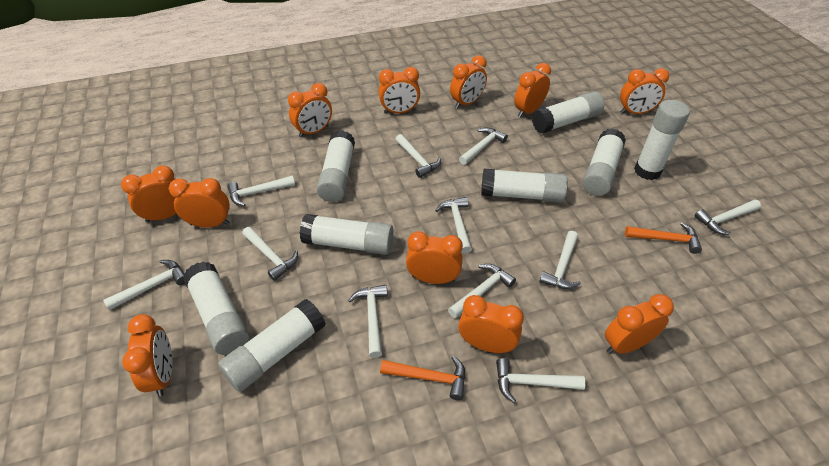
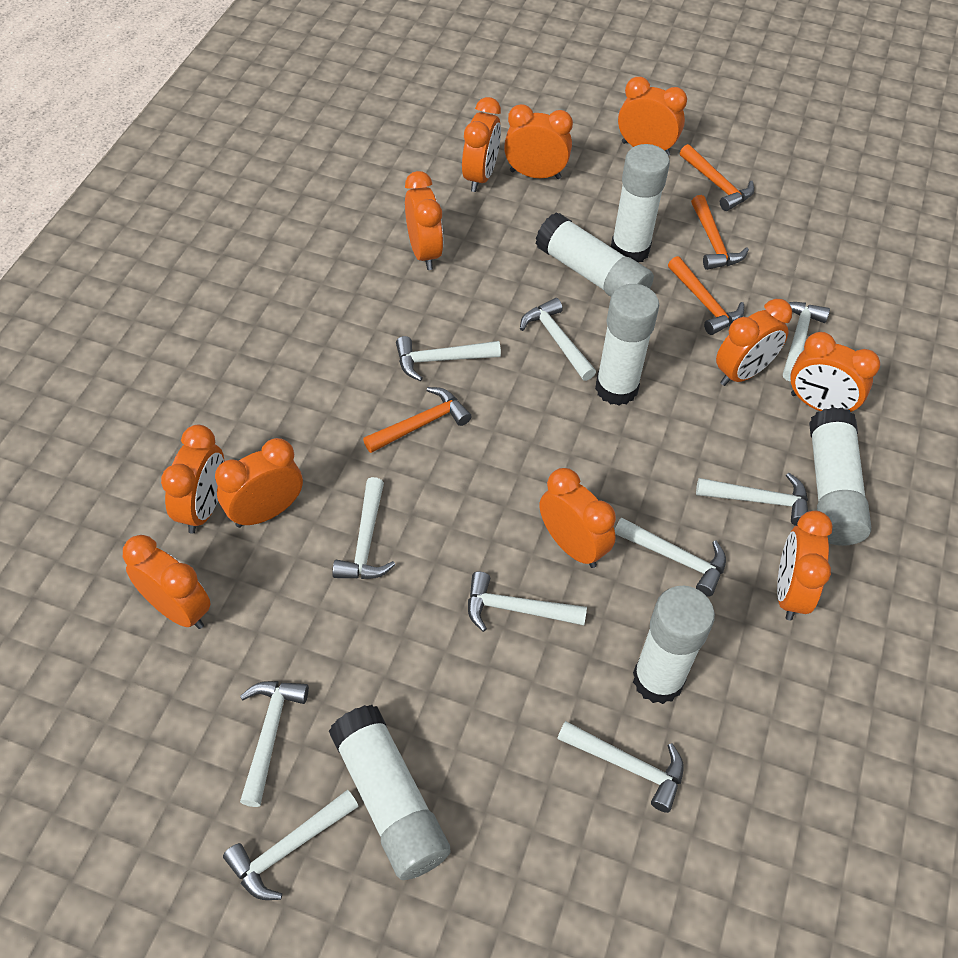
orange hammer: [380,356,465,400] [625,222,702,254] = 2 -> [363,387,472,453] [668,256,744,335] [680,144,754,211] [691,195,749,270] = 4
white glue stick: [183,261,249,355] [218,299,326,392] [300,214,394,255] [317,130,355,202] [481,169,568,202] [532,91,604,133] [582,128,626,196] [634,100,690,180] = 8 -> [329,705,450,880] [535,212,654,297] [595,284,659,406] [611,144,670,262] [633,586,715,704] [809,407,871,546] = 6
white hammer: [103,260,185,310] [227,176,295,206] [242,227,298,281] [348,285,388,358] [395,134,441,178] [435,197,472,254] [448,264,516,318] [459,127,508,165] [496,358,586,403] [539,231,581,289] [695,199,761,235] = 11 -> [223,790,359,900] [240,681,309,807] [332,477,395,579] [396,336,501,381] [468,571,587,632] [520,298,596,381] [557,721,684,813] [615,517,726,597] [696,473,808,526] [783,302,830,381] = 10

